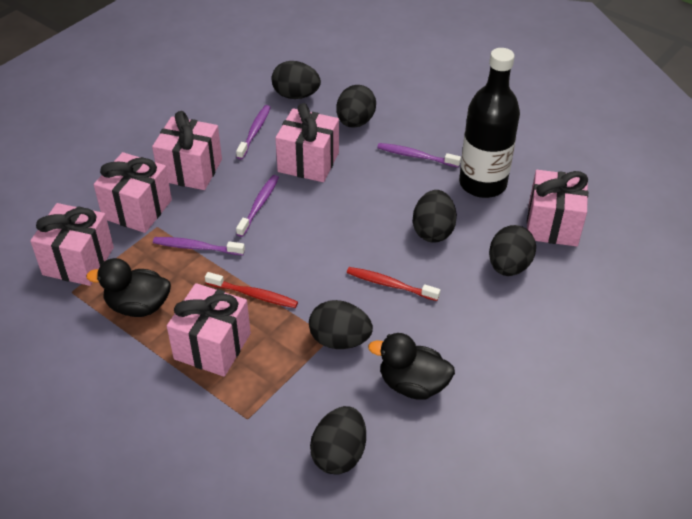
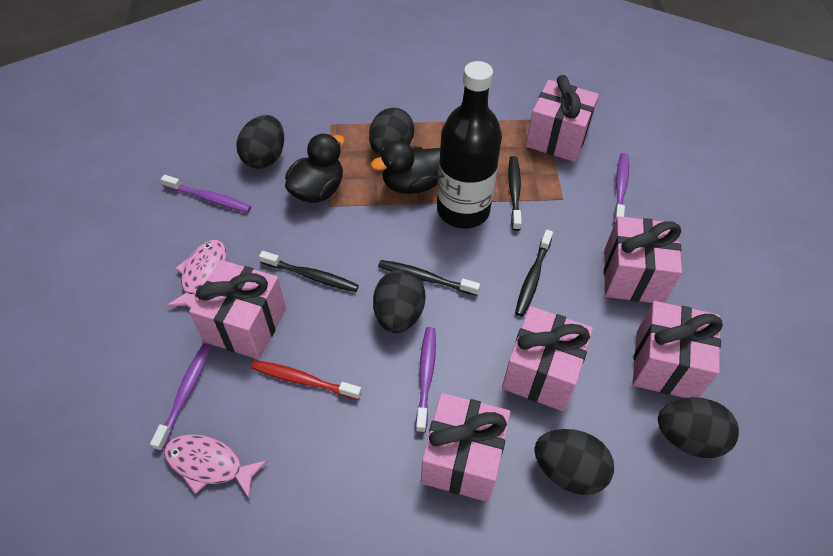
black egg: [271,61,321,99] [309,300,373,349] [310,406,366,475] [336,85,376,127] [413,190,457,243] [489,225,536,276] = 6 -> [236,115,284,169] [369,108,414,156] [373,270,426,333] [534,429,614,495] [658,397,739,458] = 5
black toothbrush: none = 0 -> [259,251,359,292] [378,260,480,296] [508,156,522,231] [515,230,553,317] = 4
pink fish: none = 0 -> [164,434,267,498] [166,240,227,309] = 2
red toothbrush: [205,272,298,308] [347,267,440,301] = 2 -> [251,360,362,400] = 1

